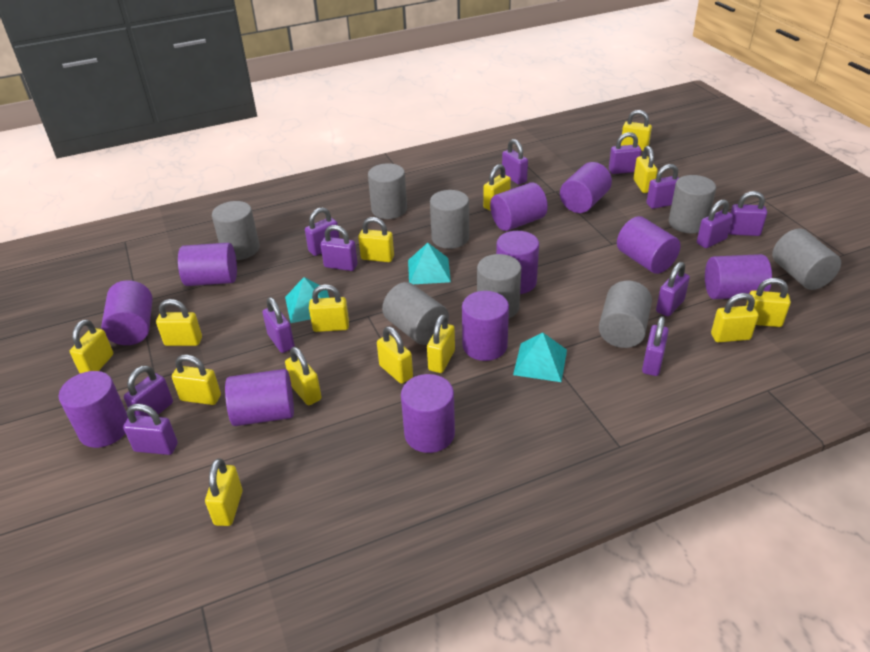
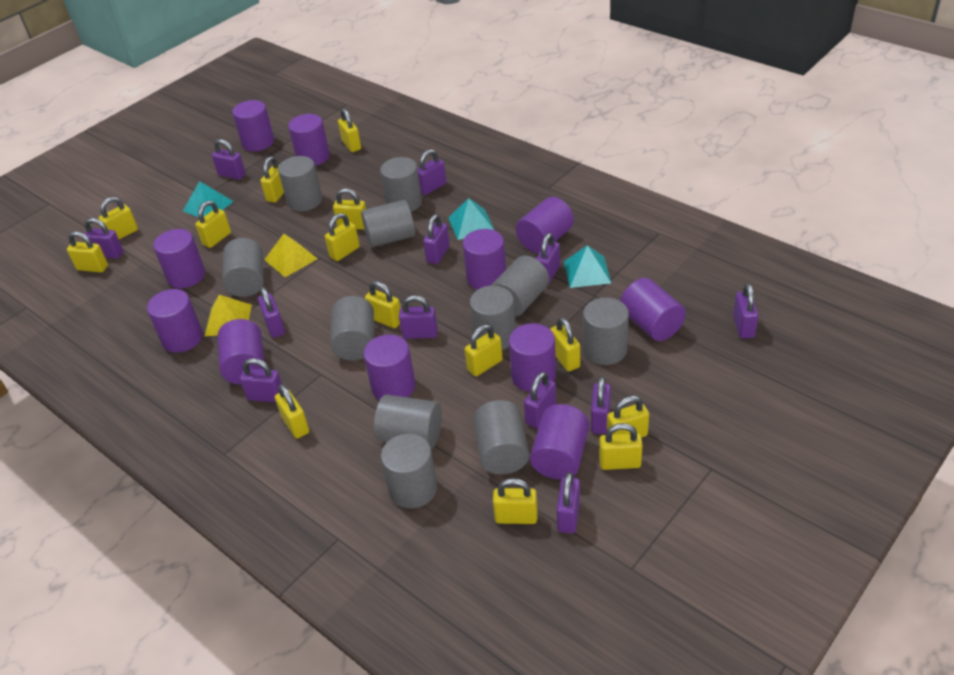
grey cylinder: [212,201,260,260] [368,163,407,219] [382,282,449,345] [430,190,469,249] [477,254,521,318] [599,281,652,348] [669,175,716,233] [772,229,841,290] = 8 -> [223,238,264,297] [278,156,322,211] [330,296,374,361] [361,200,415,247] [374,394,442,449] [380,157,422,212] [381,433,438,508] [470,286,516,350] [473,400,529,474] [491,255,549,317] [583,297,629,365] = 11
yellow pyramid: none = 0 -> [204,295,252,337] [264,234,318,277] = 2

